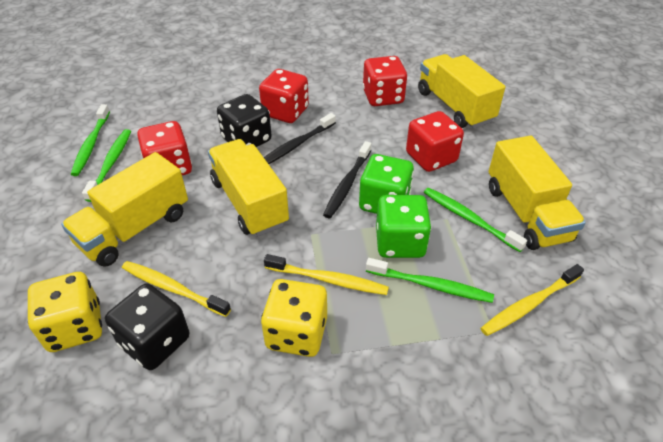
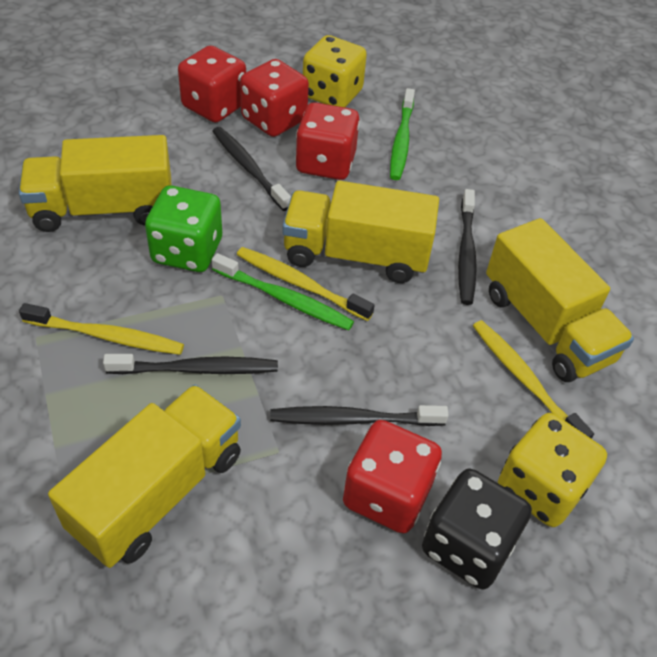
black dice: [105,283,189,370] [217,94,271,147] = 2 -> [422,469,532,590] = 1
black toothbrush: [264,113,336,164] [323,141,371,218] = 2 -> [103,354,278,374] [212,127,291,211] [270,405,449,426] [458,189,477,305] = 4
green dice: [359,154,414,214] [376,195,431,258] = 2 -> [145,186,222,272] = 1
green toothbrush: [71,104,110,176] [82,129,131,202] [366,258,494,303] [424,188,527,252] = 4 -> [212,253,354,330] [390,88,415,180] = 2

